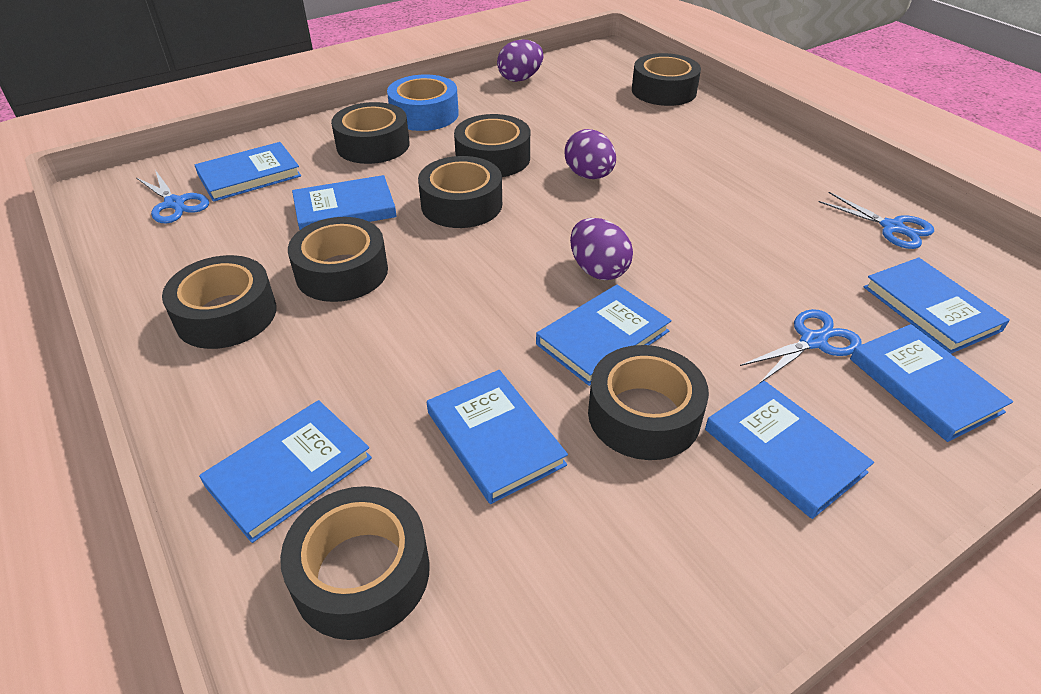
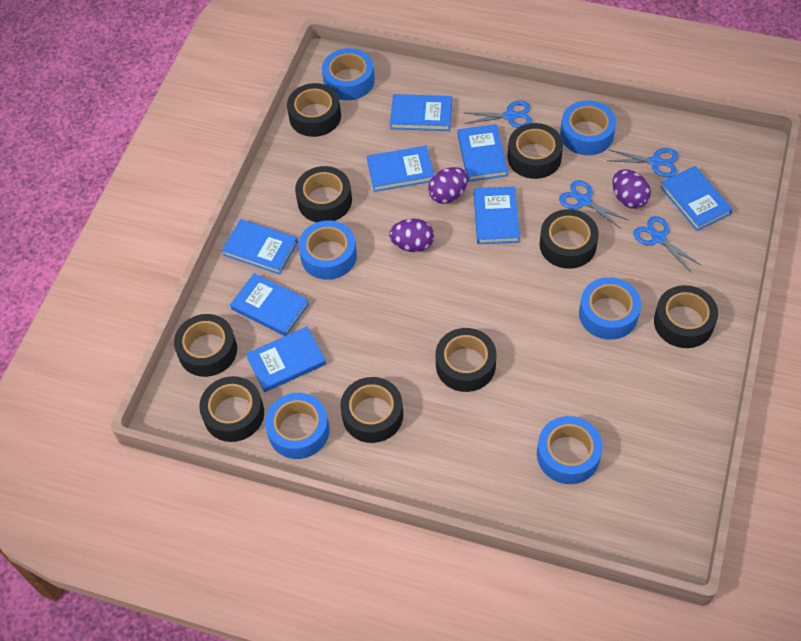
black tape: [162,255,277,349] [280,486,429,640] [288,217,388,302] [331,102,410,164] [418,156,502,228] [454,114,530,177] [588,345,709,460] [632,53,701,106] = 8 -> [174,314,237,377] [199,376,264,442] [287,83,341,137] [295,166,352,222] [340,377,403,443] [436,328,496,392] [508,123,563,179] [540,209,599,269] [654,285,718,348] = 9
blue scissors: [137,170,209,223] [740,309,862,384] [818,192,934,249] = 3 -> [463,101,532,128] [559,180,629,229] [608,148,679,177] [633,216,701,272] = 4
blue tape: [387,74,459,131] = 1 -> [265,393,330,459] [298,220,357,280] [322,48,375,100] [537,416,603,484] [560,100,616,155] [579,277,641,340] = 6

